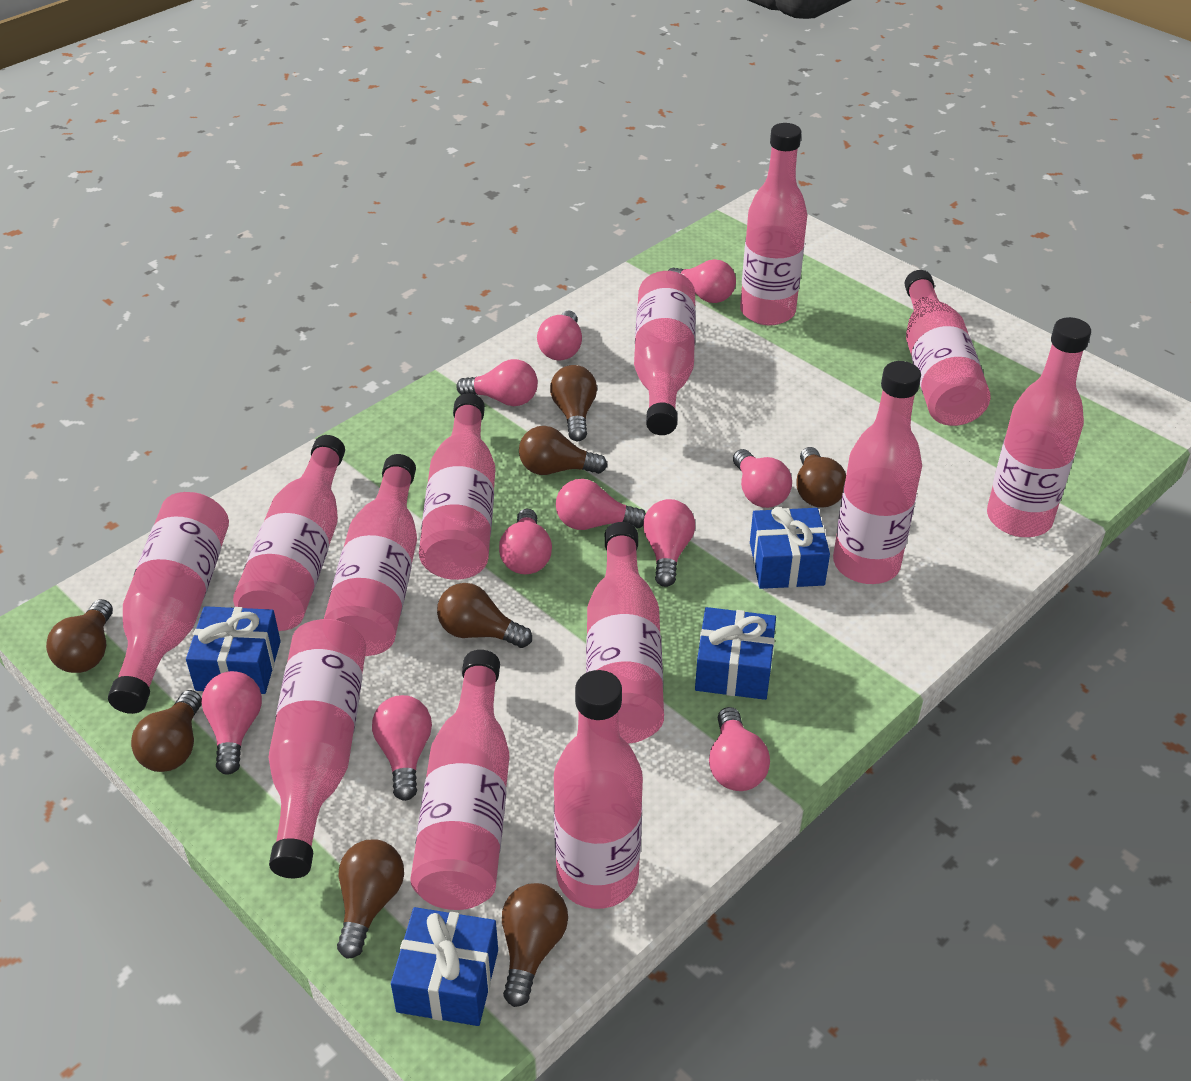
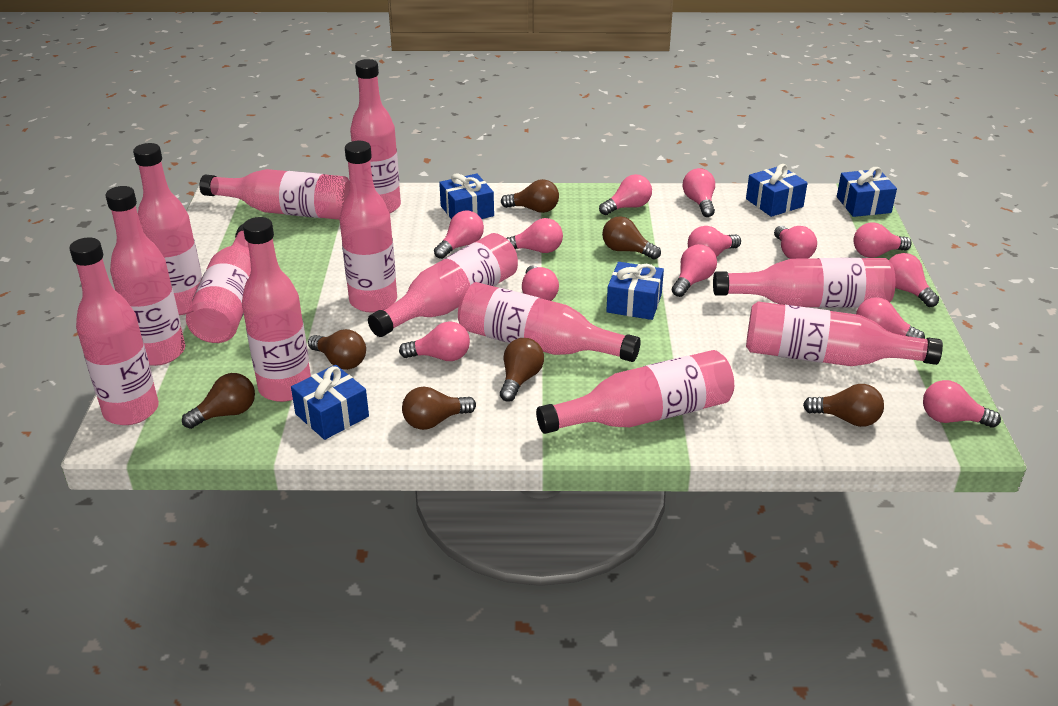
blue gift: [186,606,281,694] [391,907,498,1026] [695,607,776,700] [750,507,830,589] = 4 -> [291,365,369,440] [439,173,494,219] [606,262,664,320] [746,164,807,217] [837,167,897,217] = 5
brown light bulb: [46,599,113,673] [131,690,202,772] [337,839,404,959] [437,583,532,648] [502,883,568,1007] [519,426,607,475] [550,365,597,441] [796,447,846,508] = 8 -> [182,373,255,429] [308,329,366,370] [402,387,476,430] [500,338,544,402] [501,179,559,213] [602,216,661,260] [803,384,884,427] = 7
pink light bulb: [201,671,262,775] [372,695,432,801] [456,359,538,406] [499,509,552,574] [537,311,582,360] [556,479,646,530] [643,499,695,587] [668,259,736,303] [709,707,770,791] [733,449,792,508] = 10 -> [399,321,470,361] [434,211,484,259] [506,218,563,253] [522,265,559,301] [599,174,652,215] [672,244,717,297] [682,168,715,217] [688,226,741,257] [774,226,817,259] [854,222,912,258] [856,297,925,339] [889,253,939,307] [923,380,1001,428] = 13

